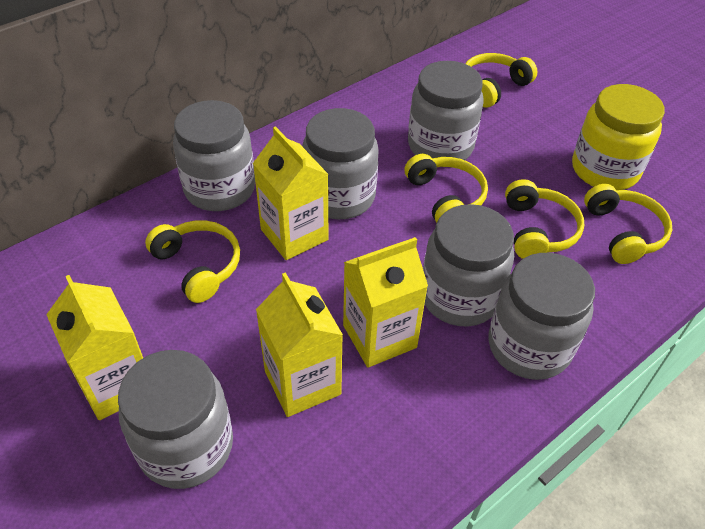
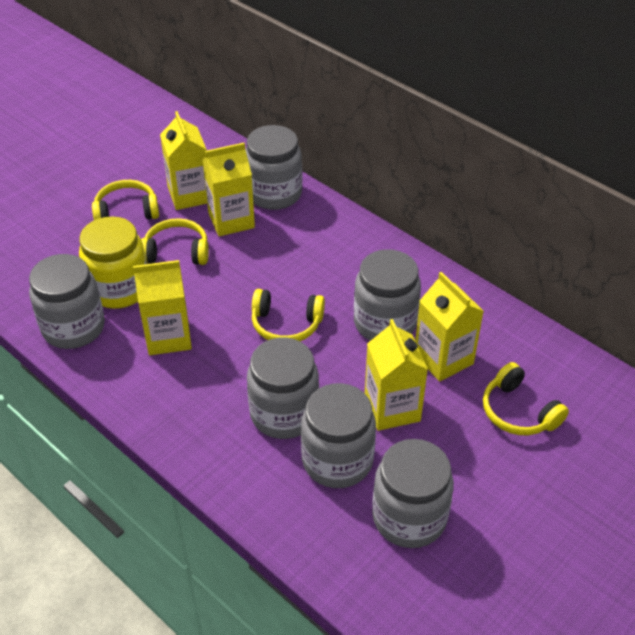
yellow carton: [46,275,143,420] [253,126,329,260] [256,272,343,417] [343,237,428,368] = 4 -> [133,260,192,355] [160,111,207,210] [203,143,255,236] [365,319,428,431] [415,272,484,382] = 5
yellow headphones: [145,220,240,303] [404,154,488,223] [465,53,537,108] [505,179,584,259] [584,184,672,264] = 5 -> [92,180,159,220] [141,218,209,265] [252,289,325,341] [483,362,569,435] = 4

